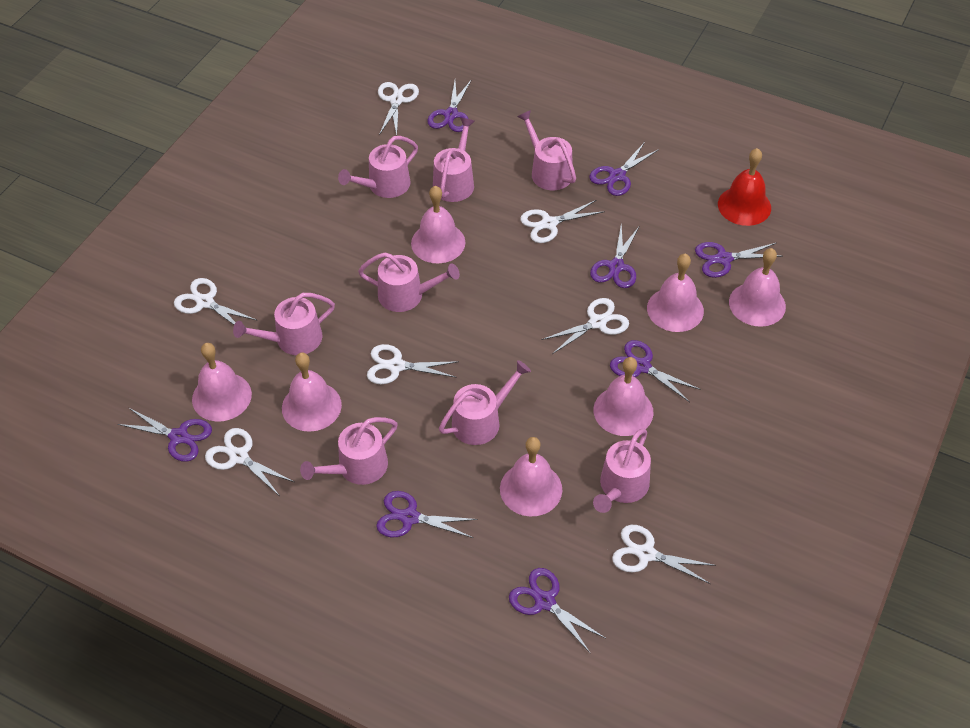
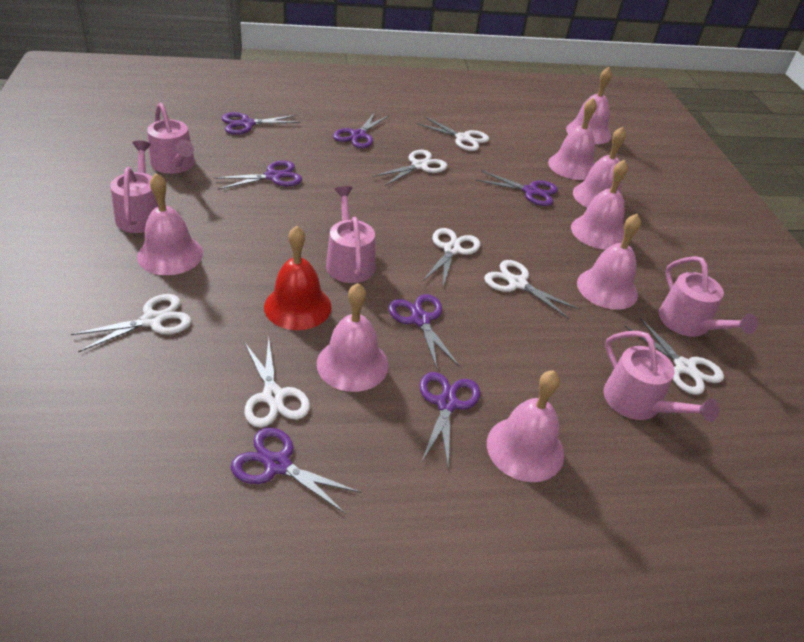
pink bell: [192,343,252,422] [282,353,342,432] [411,186,465,263] [500,437,562,516] [593,357,654,436] [647,254,704,332] [729,248,786,327] = 7 -> [137,173,203,275] [317,283,389,392] [487,370,564,482] [548,98,597,180] [566,67,612,144] [571,160,628,249] [573,127,626,208] [577,214,641,309] = 8
pink watering can: [233,293,335,355] [300,417,398,485] [338,136,418,198] [358,252,460,312] [433,118,475,202] [439,360,531,445] [517,110,576,190] [593,429,651,513] = 8 -> [110,141,158,233] [147,103,195,174] [326,186,375,283] [604,331,719,422] [659,256,757,337] = 5
purple scissors: [118,407,212,462] [376,491,478,538] [427,79,472,132] [509,568,605,654] [589,142,659,196] [590,224,639,288] [610,340,701,402] [695,242,783,278] = 8 -> [213,160,302,190] [222,112,300,135] [231,427,361,514] [333,112,389,148] [388,294,460,371] [420,372,480,470] [476,170,558,206] = 7

